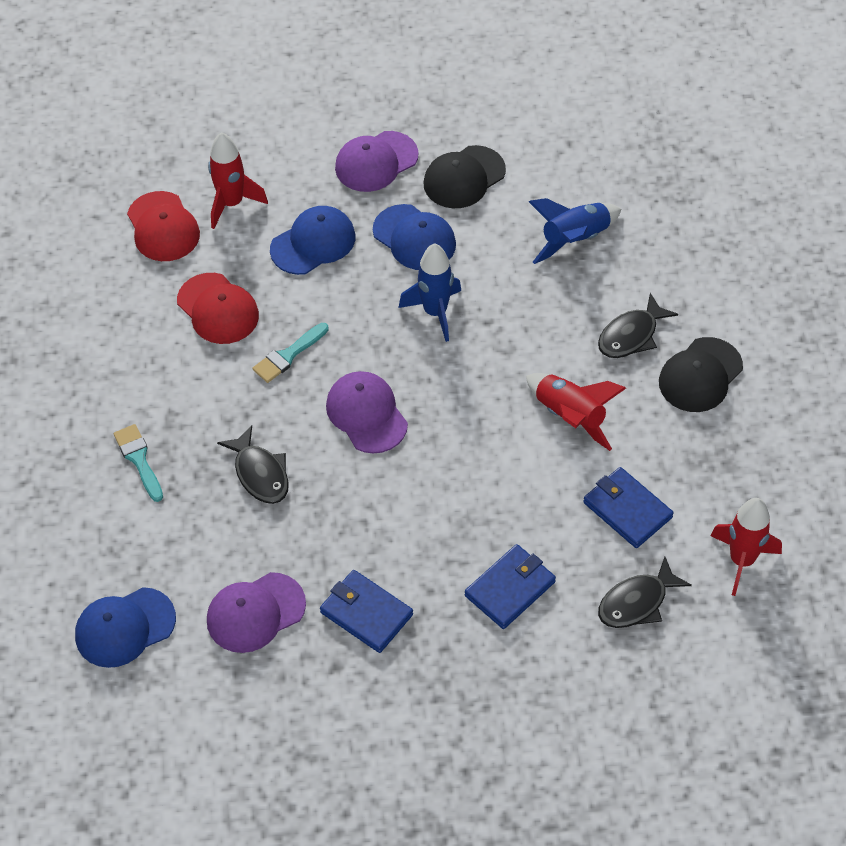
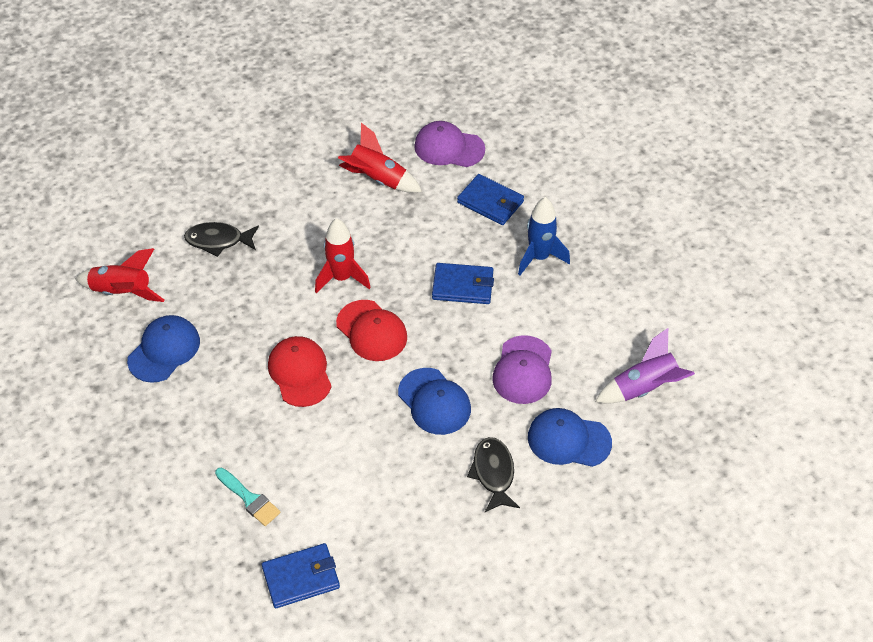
black cap: [424,145,506,208] [659,337,743,412] = 2 -> none = 0
black fish: [217,425,289,504] [598,293,678,358] [598,557,692,628] = 3 -> [184,222,259,257] [467,437,520,512] = 2
blue rocket: [398,243,461,342] [529,198,621,264] = 2 -> [518,197,570,275] = 1
purple cap: [207,572,306,653] [326,371,408,453] [335,131,419,192] = 3 -> [414,121,485,167] [493,335,552,404] = 2
purple rocket: none = 0 -> [595,328,695,404] = 1
turquoise brush: [114,424,163,502] [252,323,329,383] = 2 -> [215,467,281,526] = 1

